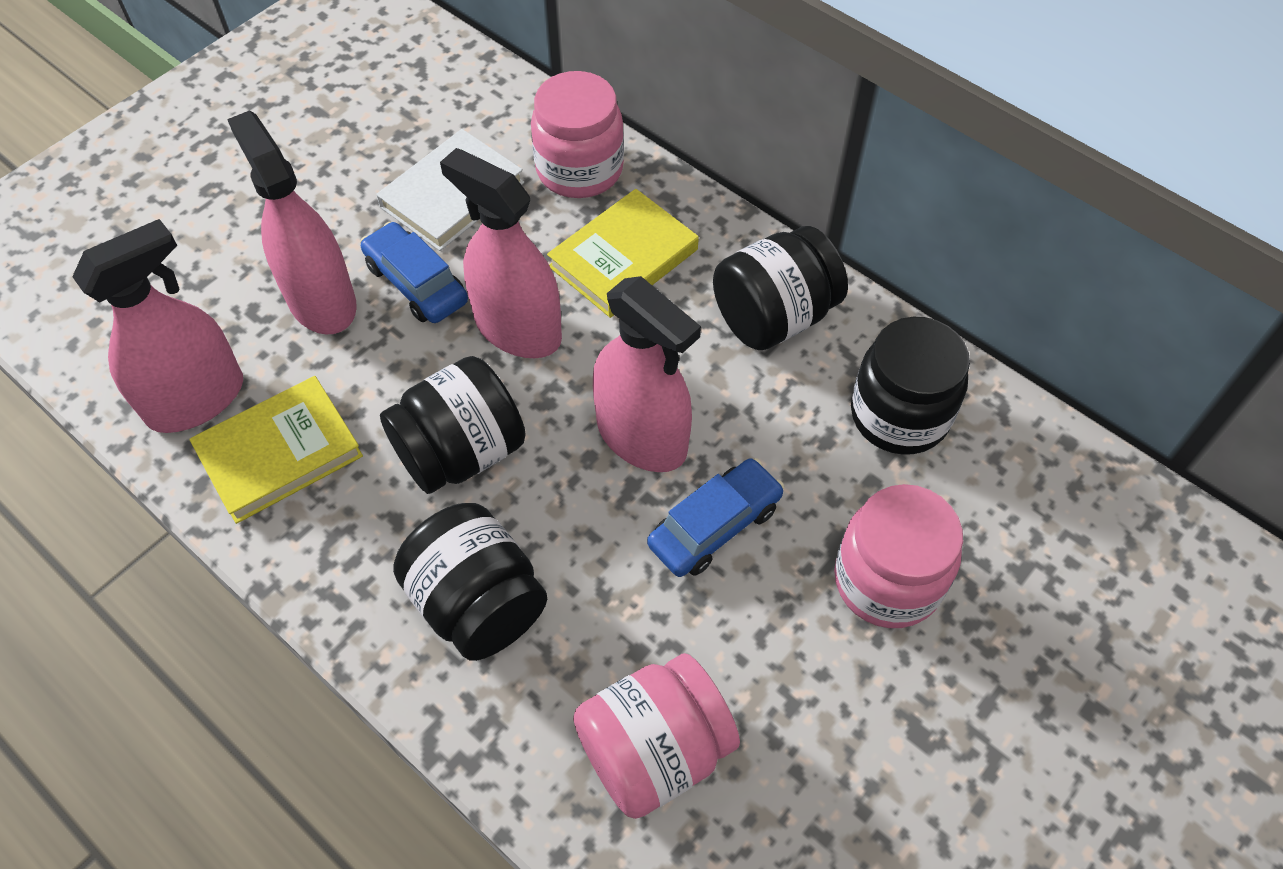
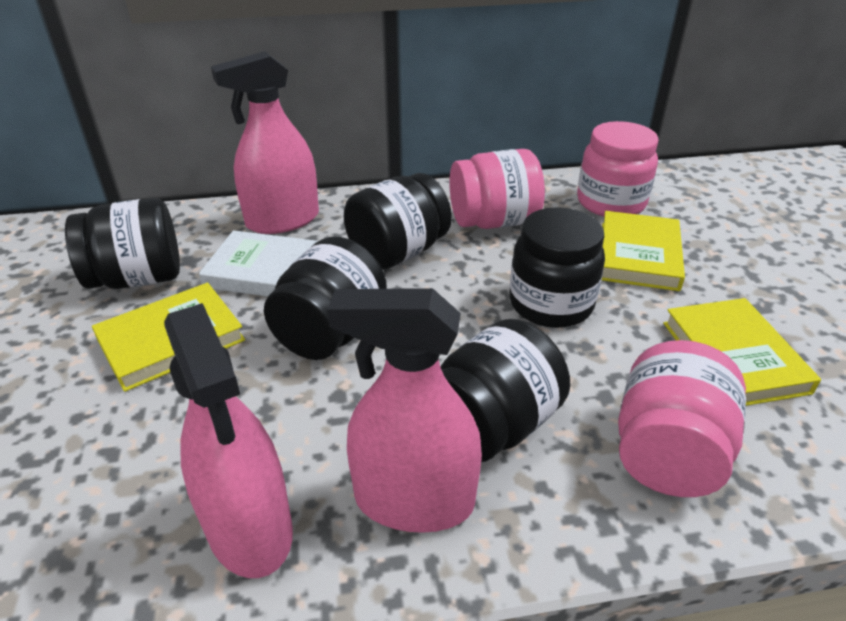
black jar: [380,356,526,494] [393,503,547,661] [713,226,848,350] [851,317,970,455] = 4 -> [65,198,180,289] [264,236,387,360] [344,173,452,270] [441,319,570,462] [509,207,605,328] = 5
blue car: [360,222,468,323] [647,458,784,577] = 2 -> none = 0
pink spray bottle: [72,219,243,433] [227,110,357,334] [440,148,562,358] [593,276,701,472] = 4 -> [164,303,293,578] [211,51,319,234] [327,288,482,533] = 3
yellow book: [189,376,363,524] [547,189,699,318] = 2 -> [92,283,245,392] [602,211,685,291] [663,298,821,406] = 3

